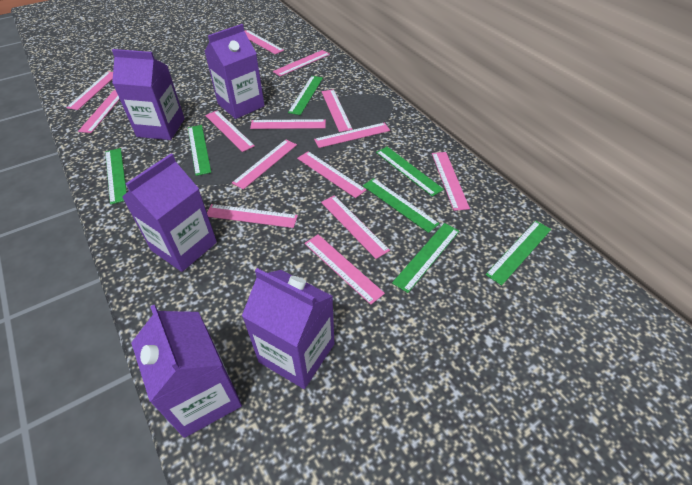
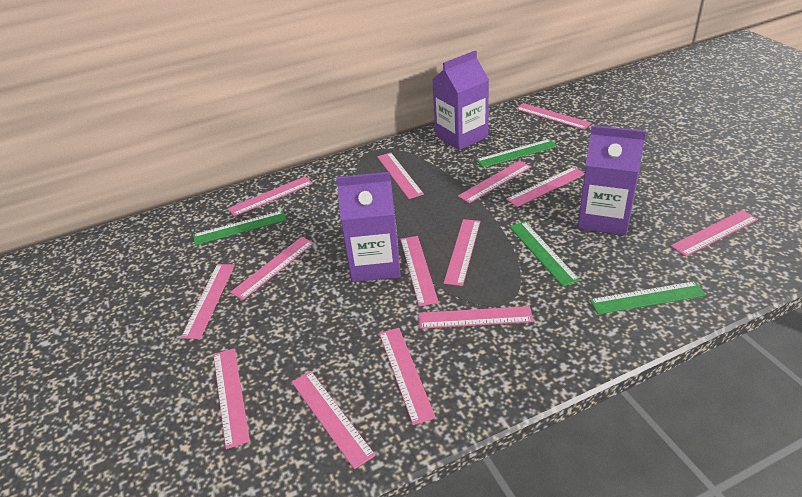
green ruler: [105,148,127,205] [188,125,211,176] [288,76,323,115] [363,178,440,233] [376,147,444,197] [392,223,459,293] [485,221,551,286] = 7 -> [193,211,286,245] [476,139,558,168] [510,221,580,287] [590,281,706,315] = 4
purple carton: [112,49,185,140] [122,154,217,272] [131,305,242,438] [204,24,265,119] [242,268,334,389] = 5 -> [336,172,401,282] [432,51,489,150] [578,125,646,236] = 3

